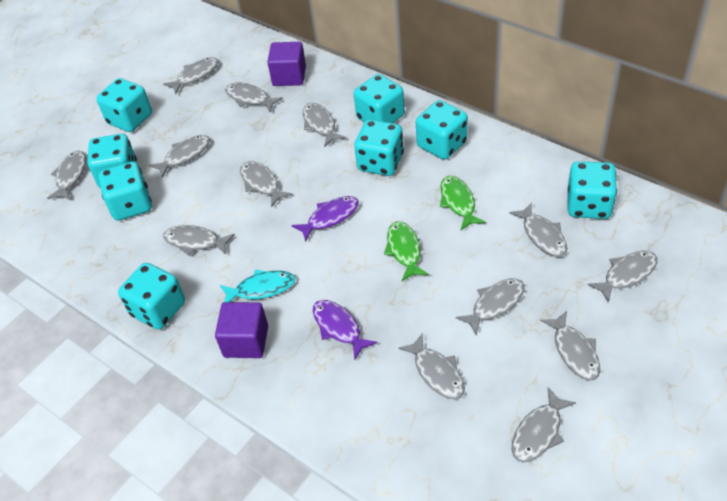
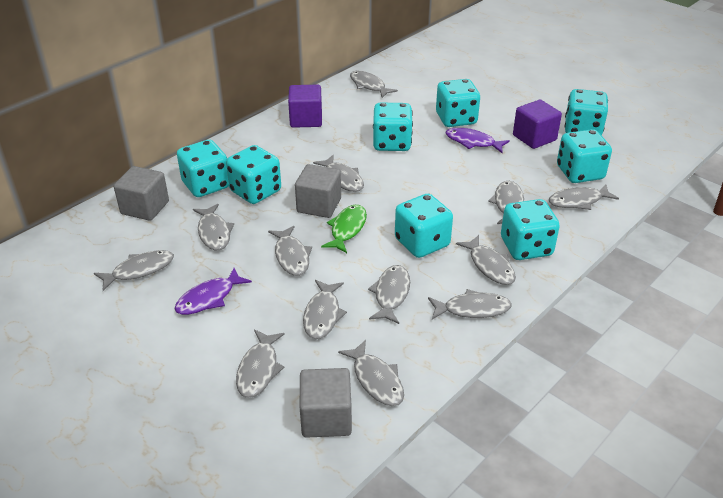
green fish: [384,221,429,281] [440,176,486,230] = 2 -> [321,205,367,253] = 1
grey cube: none = 0 -> [114,166,169,221] [295,164,341,218] [299,368,352,438] = 3
turquoise fish: [220,270,296,302] = 1 -> none = 0

